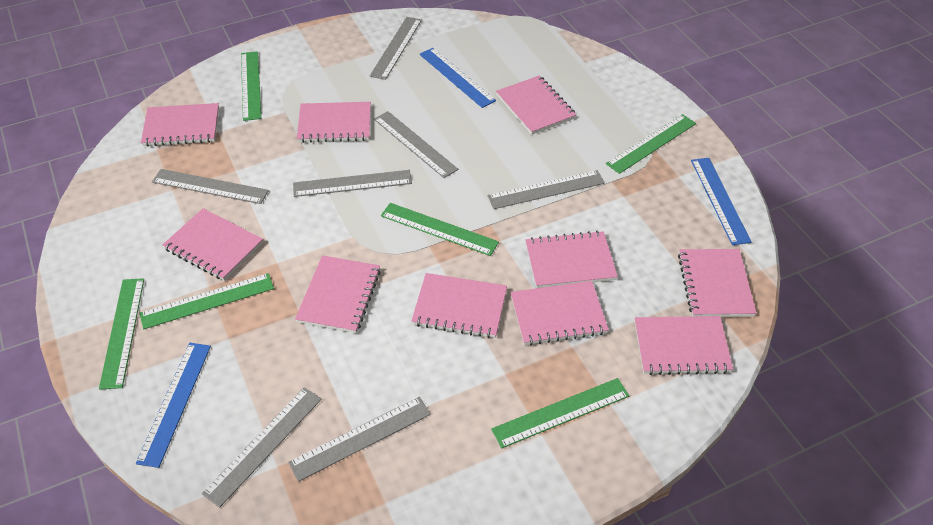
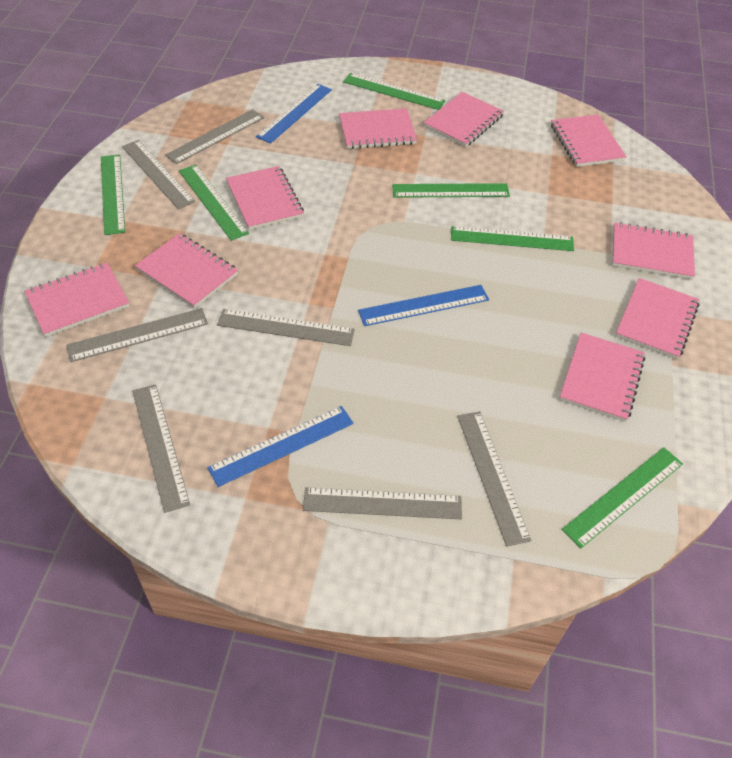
pink notebook: [141,103,219,146] [162,208,263,281] [295,255,381,333] [297,102,371,143] [412,273,507,338] [496,75,576,135] [511,281,609,346] [526,231,618,288] [635,316,733,375] [678,249,756,317] = 10 -> [24,263,129,337] [135,233,238,308] [226,166,304,230] [339,108,417,149] [424,92,504,147] [551,115,627,167] [559,332,645,422] [612,222,695,279] [616,278,699,359] = 9

